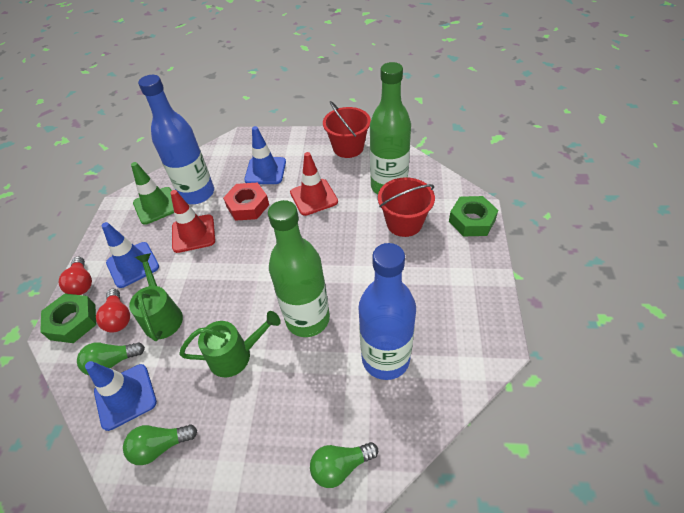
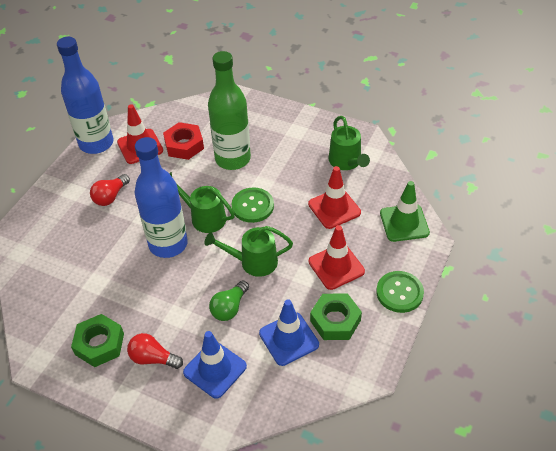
blue traffic cone: [85,361,157,431] [102,222,159,288] [244,126,286,184] = 3 -> [183,331,247,399] [259,300,319,366] = 2
green bottle: [268,200,330,337] [370,62,411,195] = 2 -> [208,51,251,170] = 1
green button: none = 0 -> [232,188,274,223] [376,271,424,313] = 2
green light bulb: [77,342,145,375] [123,424,197,465] [310,442,378,488] = 3 -> [209,280,249,321] = 1
green watering can: [129,253,183,341] [179,311,281,377] = 2 -> [169,172,235,233] [205,226,293,277] [329,116,370,170] = 3
red bucket: [323,101,371,158] [378,177,435,237] = 2 -> none = 0
red traffic cone: [170,190,215,253] [290,152,338,216] = 2 -> [117,105,163,164] [308,166,361,229] [309,225,365,290] = 3

